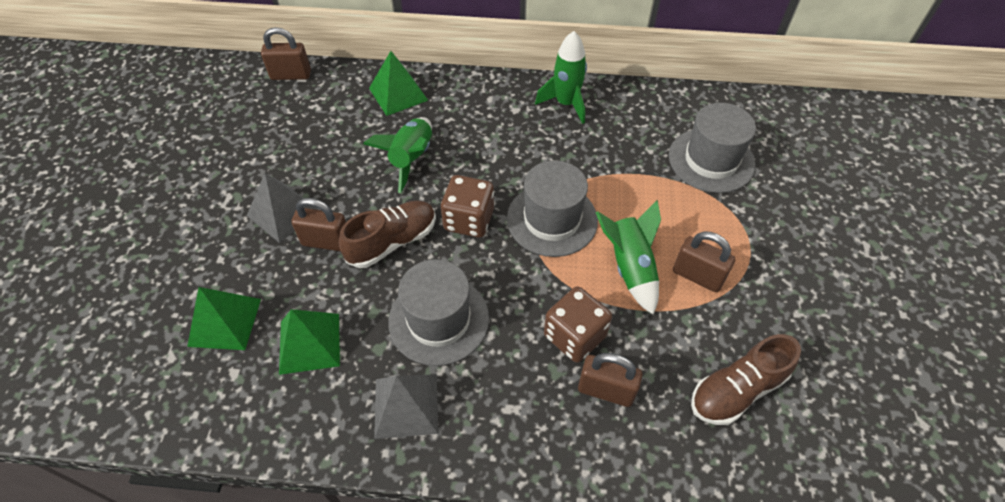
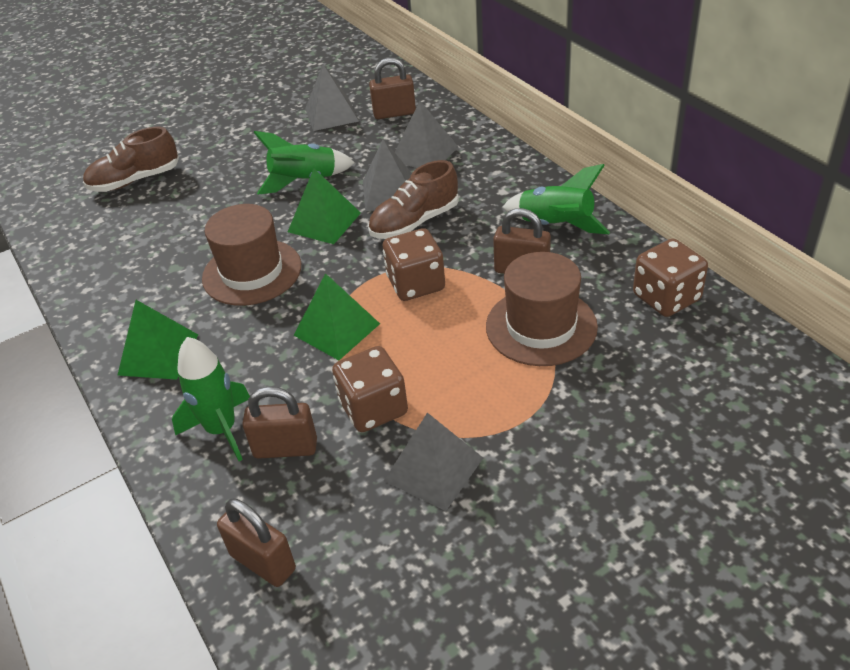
brown dice: [441,175,494,238] [544,286,612,363] = 2 -> [332,346,408,432] [383,228,445,301] [633,239,708,317] = 3
brown hat: none = 0 -> [202,204,301,306] [486,252,598,366] = 2
grey hat: [388,259,489,366] [507,160,598,257] [669,103,756,193] = 3 -> none = 0
grey pyramid: [247,173,318,243] [374,375,438,439] = 2 -> [305,64,359,131] [363,139,412,211] [384,413,483,511] [395,101,458,168] = 4

